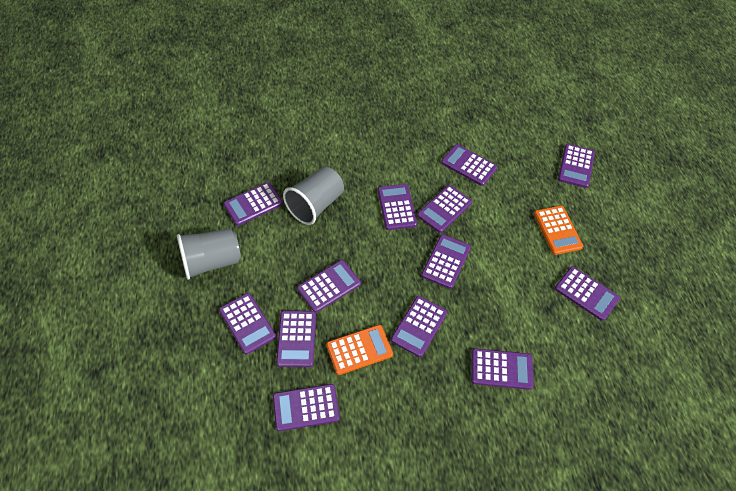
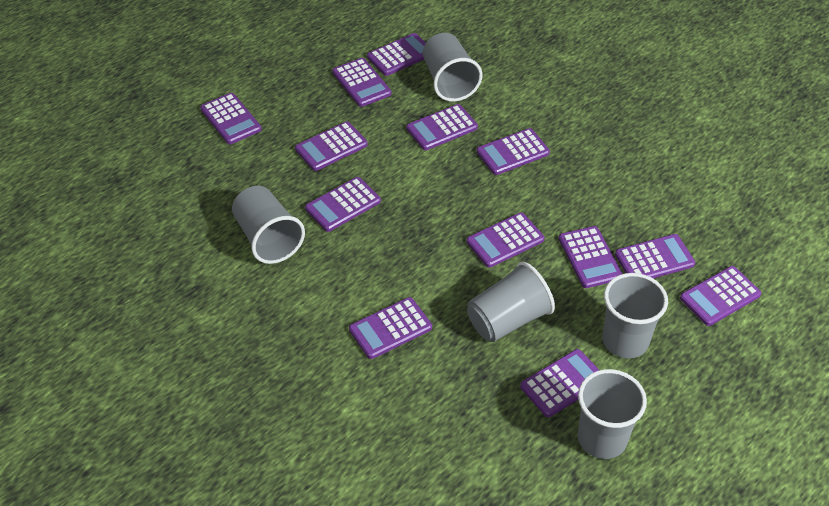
grey cup: [177,228,241,280] [283,167,344,225] = 2 -> [232,186,305,264] [423,33,482,102] [467,262,555,342] [578,369,647,459] [602,273,668,358] = 5
orange calculator: [326,325,393,375] [534,206,583,255] = 2 -> none = 0

